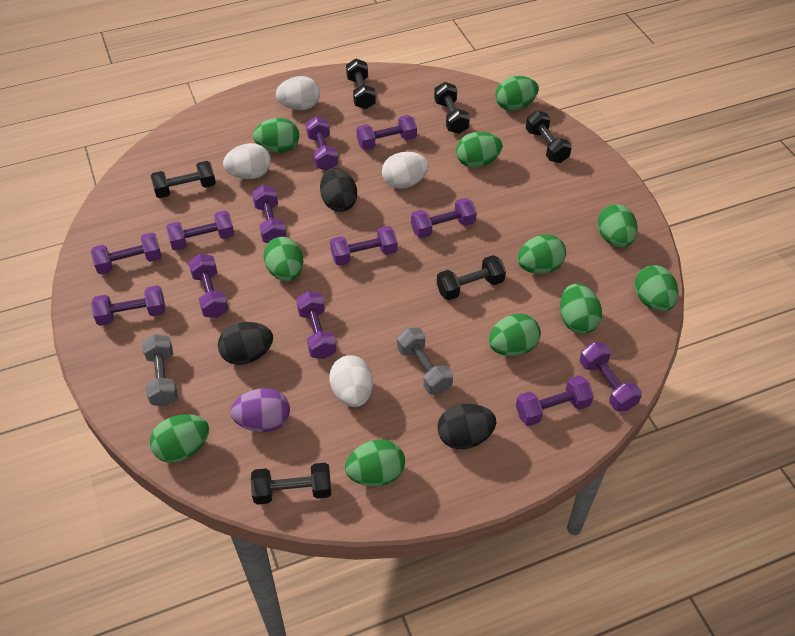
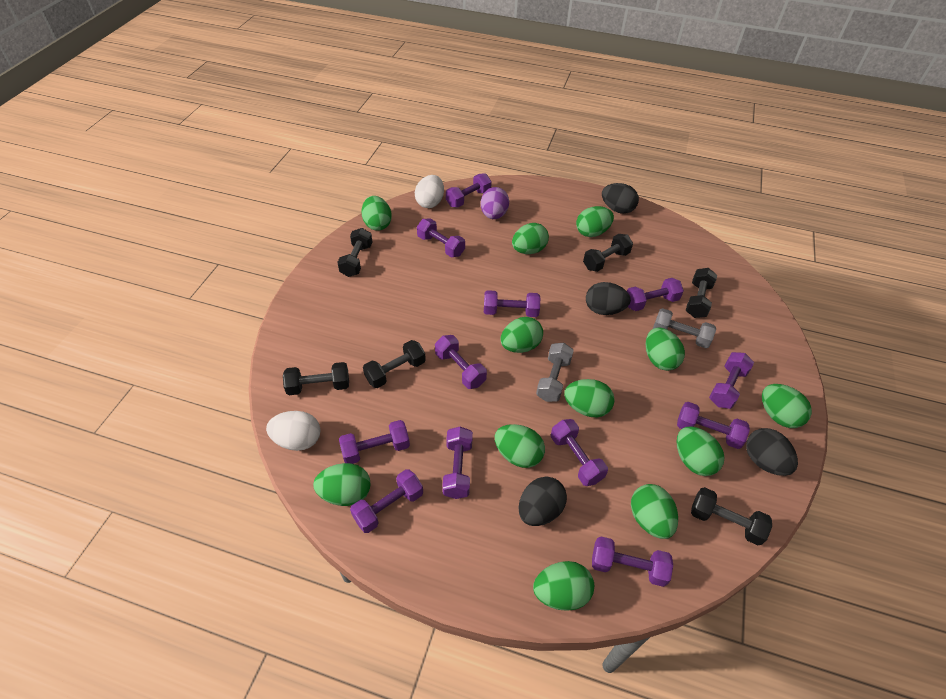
black egg: [218,322,273,365] [320,168,357,212] [437,404,496,449] = 3 -> [518,476,567,526] [586,282,631,315] [602,183,639,214] [746,428,798,476] = 4
green egg: [150,414,209,463] [253,118,299,153] [264,237,303,281] [345,440,405,486] [456,132,502,168] [489,314,541,356] [495,76,539,111] [517,235,566,274] [560,283,602,334] [597,204,638,247] [635,265,678,312] = 11 -> [313,463,371,506] [362,196,392,231] [495,424,545,468] [501,317,543,353] [512,223,549,254] [533,561,594,611] [564,379,615,417] [576,206,614,237] [631,484,678,539] [646,328,685,371] [677,426,725,476] [762,384,812,428] = 12
white egg: [223,143,271,179] [276,76,320,110] [329,355,373,407] [382,152,429,189] = 4 -> [266,411,320,451] [415,175,444,208] = 2

